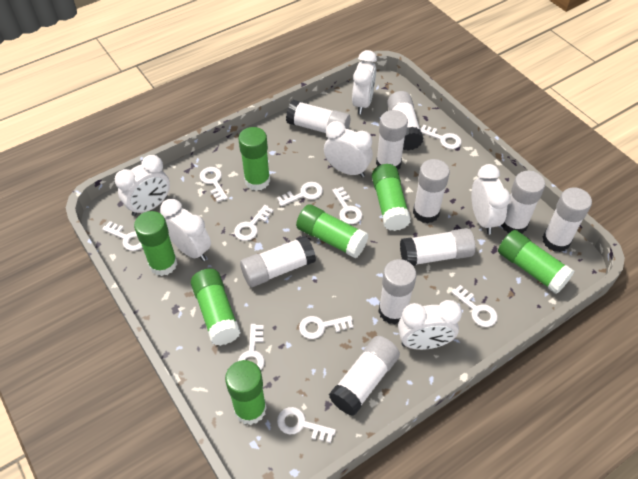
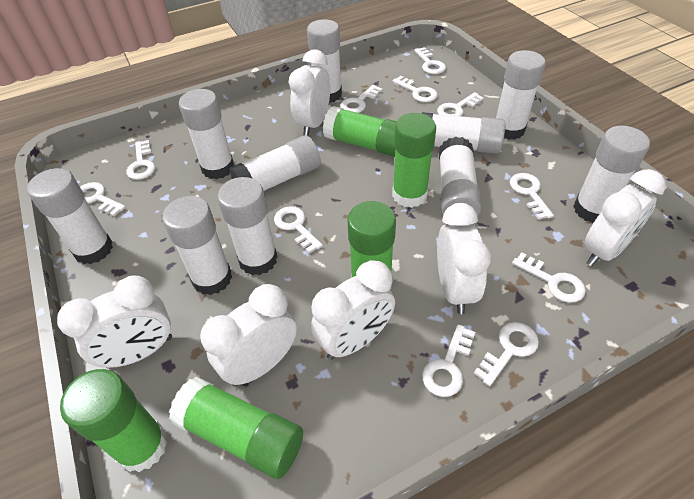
green glue stick: [134,211,177,276] [191,269,241,346] [225,360,267,425] [238,127,270,191] [296,204,368,258] [372,164,411,231] [498,230,574,294] = 7 -> [60,369,168,472] [169,377,303,479] [323,106,397,157] [347,201,396,289] [392,113,436,208] = 5
white key: [102,221,143,251] [200,167,228,202] [234,205,274,241] [238,324,265,370] [277,182,323,206] [277,407,336,443] [299,316,353,339] [332,187,363,224] [420,125,462,149] [451,285,497,327] = 10 -> [80,182,126,216] [126,140,155,180] [274,206,323,253] [340,85,382,113] [392,76,438,102] [414,47,446,74] [422,324,475,397] [437,92,484,116] [474,322,539,386] [510,173,554,220] [512,252,586,303] = 11

